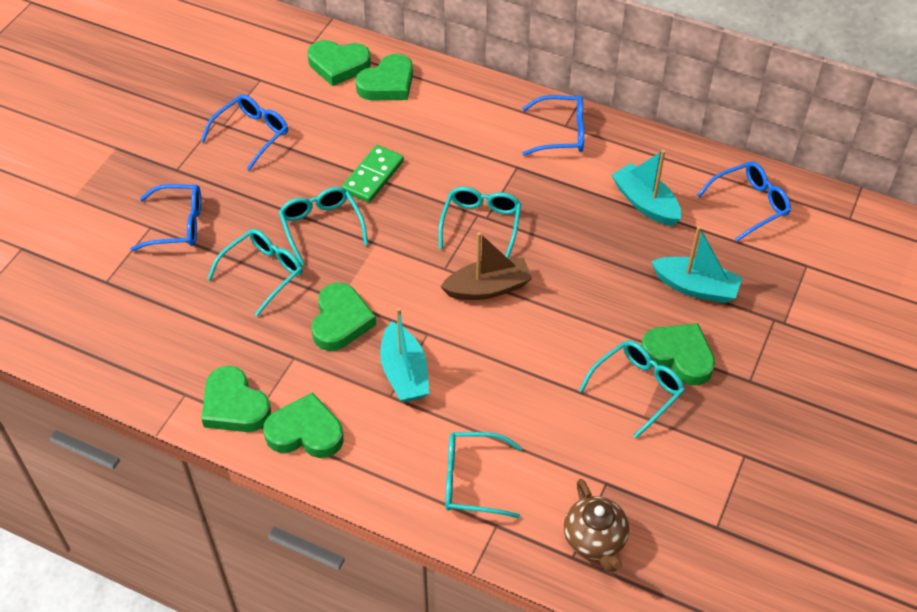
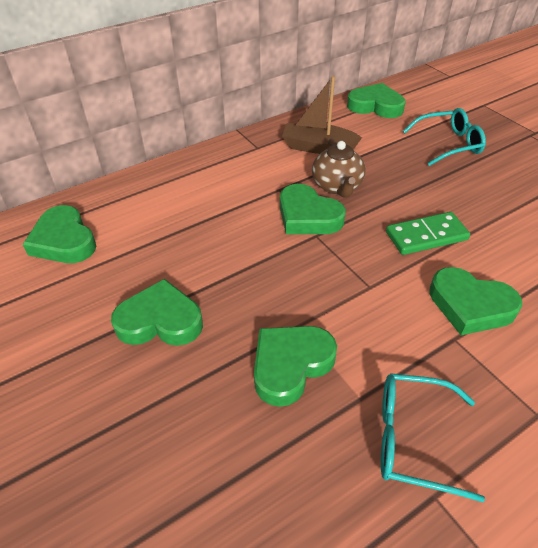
blue glasses: [130,184,201,251] [201,94,288,171] [522,95,584,156] [697,162,791,242] = 4 -> none = 0
turquoise boat: [380,308,430,402] [611,150,681,226] [651,226,743,303] = 3 -> none = 0
turquoise glasses: [207,229,302,317] [279,187,368,266] [438,187,521,258] [445,432,522,518] [579,340,685,439] = 5 -> [381,373,485,502] [403,108,486,166] = 2

